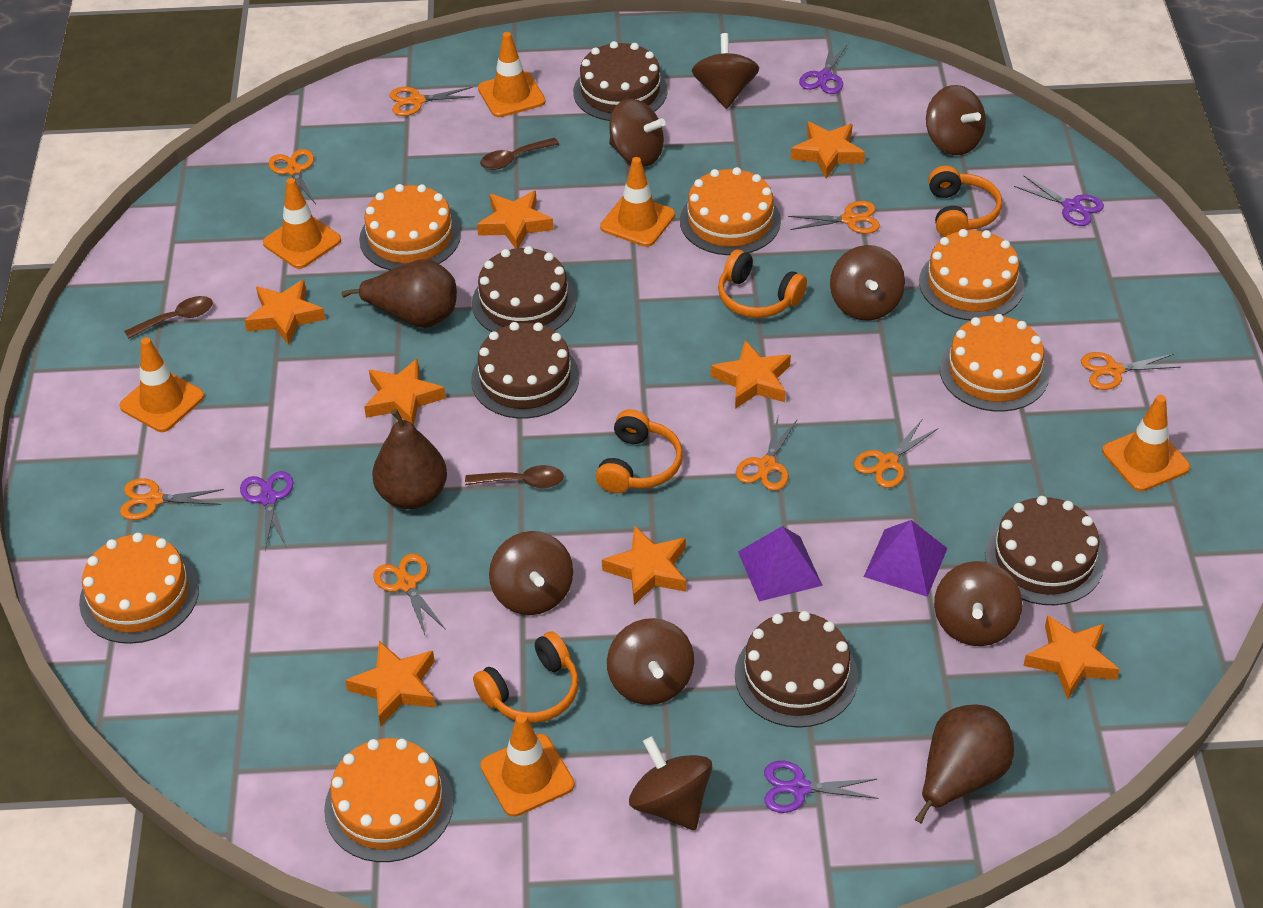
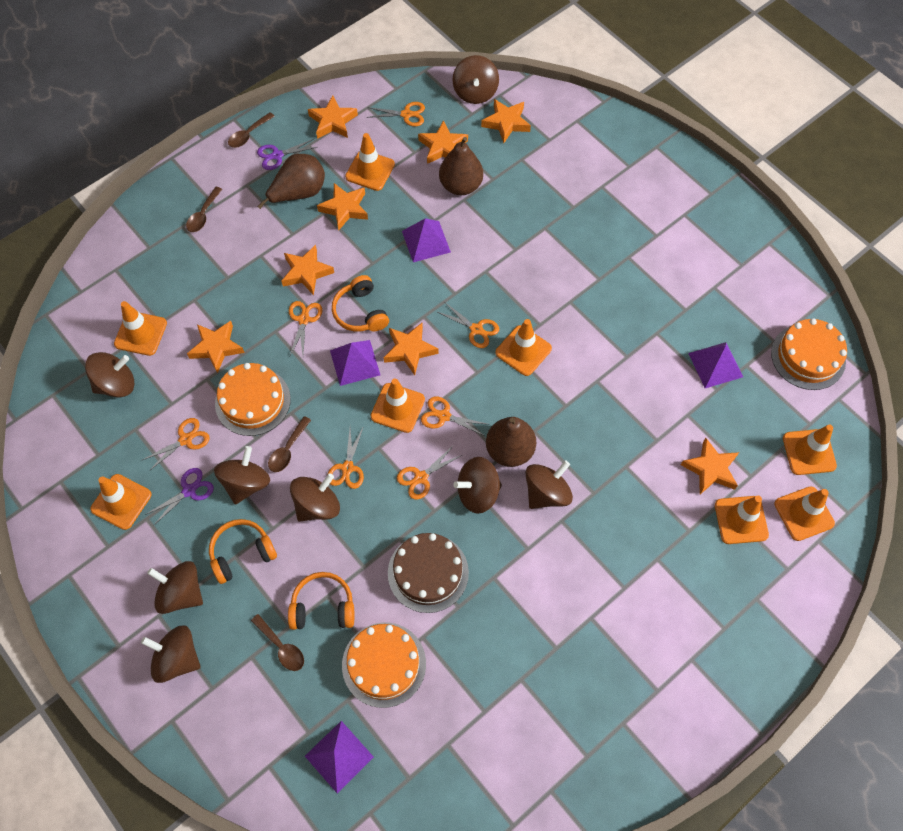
brown cake: [471,322,580,419] [472,246,576,332] [573,41,668,121] [735,611,858,728] [985,496,1104,605] = 5 -> [388,533,469,613] = 1
brown spoon: [124,296,213,339] [465,465,564,488] [480,138,559,170] = 3 -> [186,187,222,232] [228,112,275,148] [251,614,304,671] [268,416,311,472] = 4
orange cake: [79,533,199,644] [324,738,454,862] [359,184,461,270] [680,167,781,255] [919,229,1024,320] [939,314,1049,412] = 6 -> [215,363,291,436] [342,622,426,708] [771,318,847,390] = 3
orange headphones: [473,631,579,723] [596,409,683,493] [718,249,807,318] [928,166,1002,237] = 4 -> [209,519,277,584] [288,572,354,630] [332,275,389,332] = 3
orange scissors: [120,478,224,520] [268,149,316,204] [373,554,446,637] [390,87,475,116] [736,414,798,491] [788,201,880,234] [854,420,939,488] [1081,352,1181,390] = 8 -> [141,418,210,471] [289,301,322,355] [328,426,364,489] [367,102,425,126] [397,446,462,500] [421,397,487,436] [438,303,499,348] = 7
orange traffic cone: [119,337,205,432] [263,178,341,269] [478,32,546,117] [480,714,575,817] [600,157,675,247] [1102,395,1190,492] = 6 -> [90,474,151,530] [114,301,167,356] [345,133,395,191] [371,379,425,433] [495,319,552,376] [715,496,769,544] [774,486,835,541] [783,425,837,475] = 8
purple pyramid: [738,526,823,601] [864,520,948,597] = 2 -> [305,721,374,793] [330,340,380,386] [402,218,451,262] [688,342,743,388] = 4
purple scissors: [240,471,293,551] [764,761,879,813] [799,41,848,94] [1014,176,1104,226] = 4 -> [145,468,214,526] [257,139,318,170] = 2

